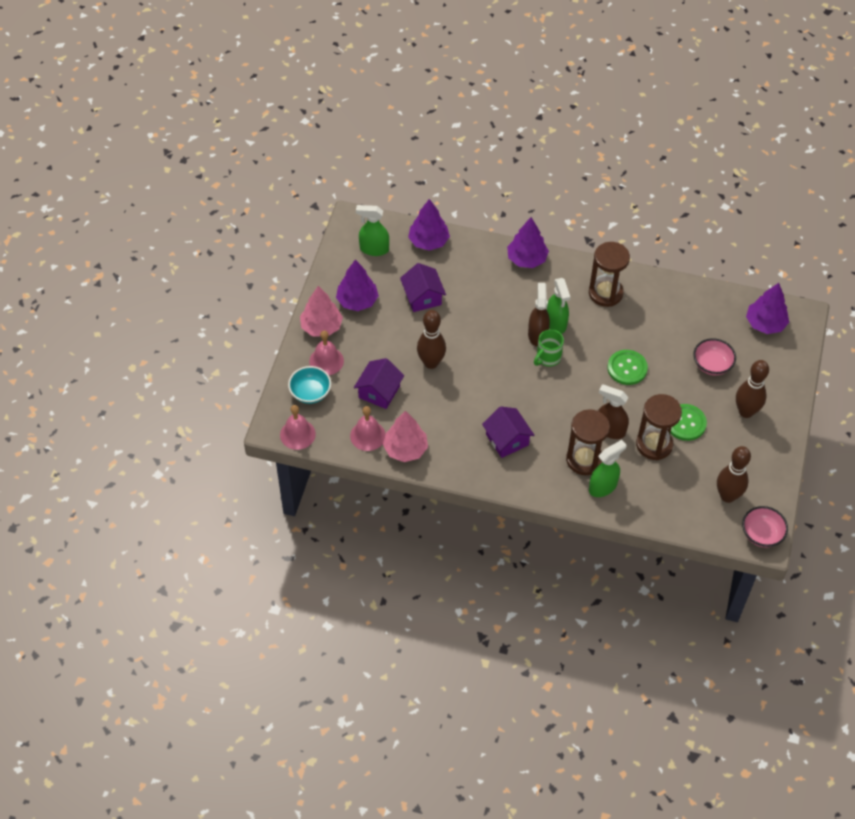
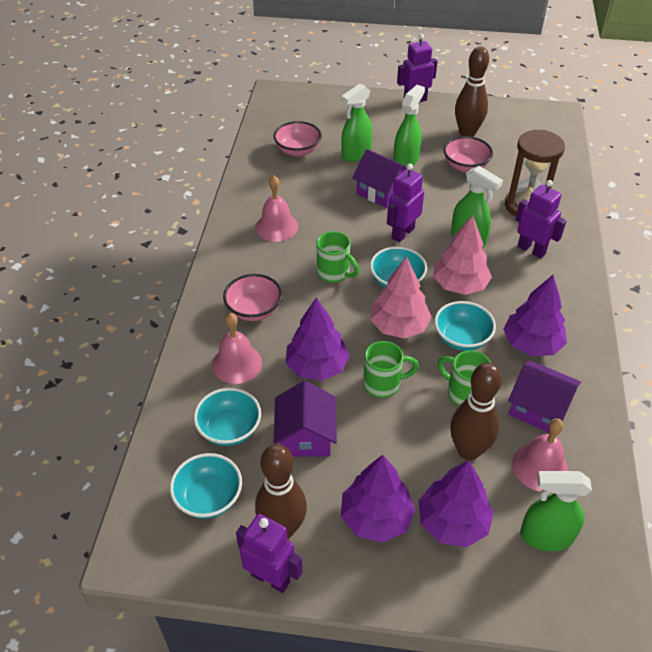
brown hourglass: [566,409,610,475] [589,242,630,307] [636,394,682,460] = 3 -> [505,130,565,217] = 1
brown spray bottle: [528,283,550,347] [598,384,629,439] = 2 -> none = 0
green button: [607,350,648,385] [670,404,707,441] = 2 -> none = 0
green mug: [534,329,564,367] = 1 -> [317,231,359,283] [363,341,419,398] [437,350,491,406] = 3
green spray bottle: [356,205,389,256] [547,278,570,334] [589,440,627,497] = 3 -> [341,84,372,162] [393,85,425,166] [451,166,503,247] [520,471,592,551] = 4
pink bowl: [693,338,736,375] [742,506,788,548] = 2 -> [223,274,282,321] [273,121,322,157] [443,136,493,172] = 3
purple robot: none = 0 -> [236,514,303,593] [387,164,424,242] [397,34,437,102] [515,180,566,259] = 4
turquoise bowl: [288,366,331,404] = 1 -> [170,453,242,519] [194,388,261,446] [370,247,427,287] [434,301,496,351] = 4

